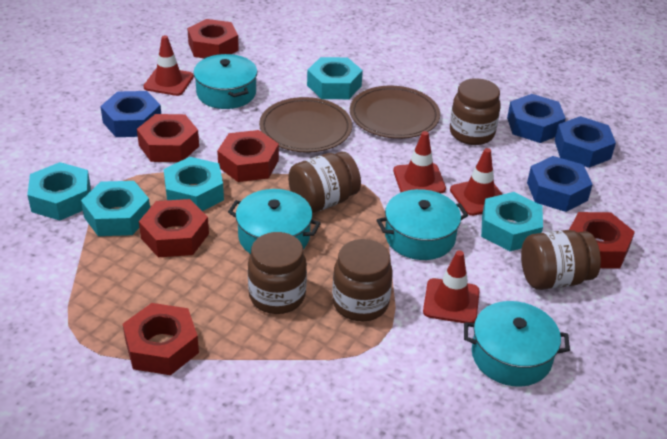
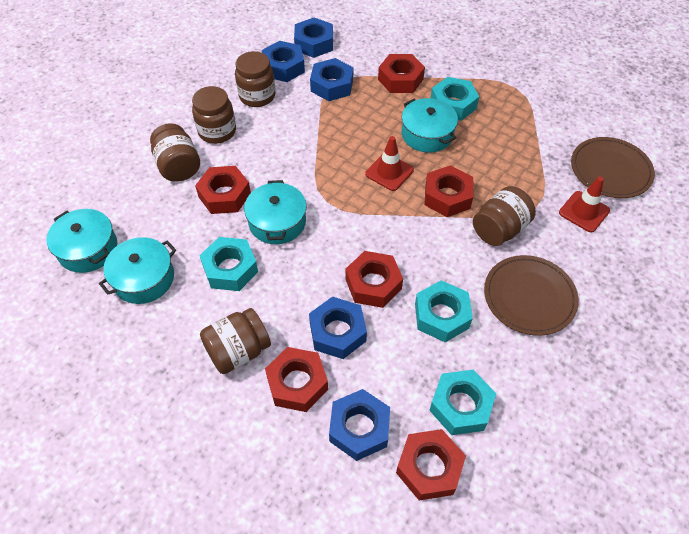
blue nut: [100,91,161,137] [507,94,566,143] [527,156,593,212] [555,116,616,168] = 4 -> [262,41,305,82] [294,17,333,58] [309,297,367,359] [310,58,353,101] [329,389,390,461] = 5
red traffic cone: [144,35,194,96] [393,131,446,194] [423,250,480,323] [450,148,503,216] = 4 -> [365,136,414,191] [559,177,610,232] = 2
turquoise nut: [27,162,91,221] [81,181,150,236] [164,157,224,211] [307,57,363,99] [481,192,543,251] = 5 -> [199,237,258,291] [415,280,473,342] [429,370,496,435] [431,77,479,121] = 4

